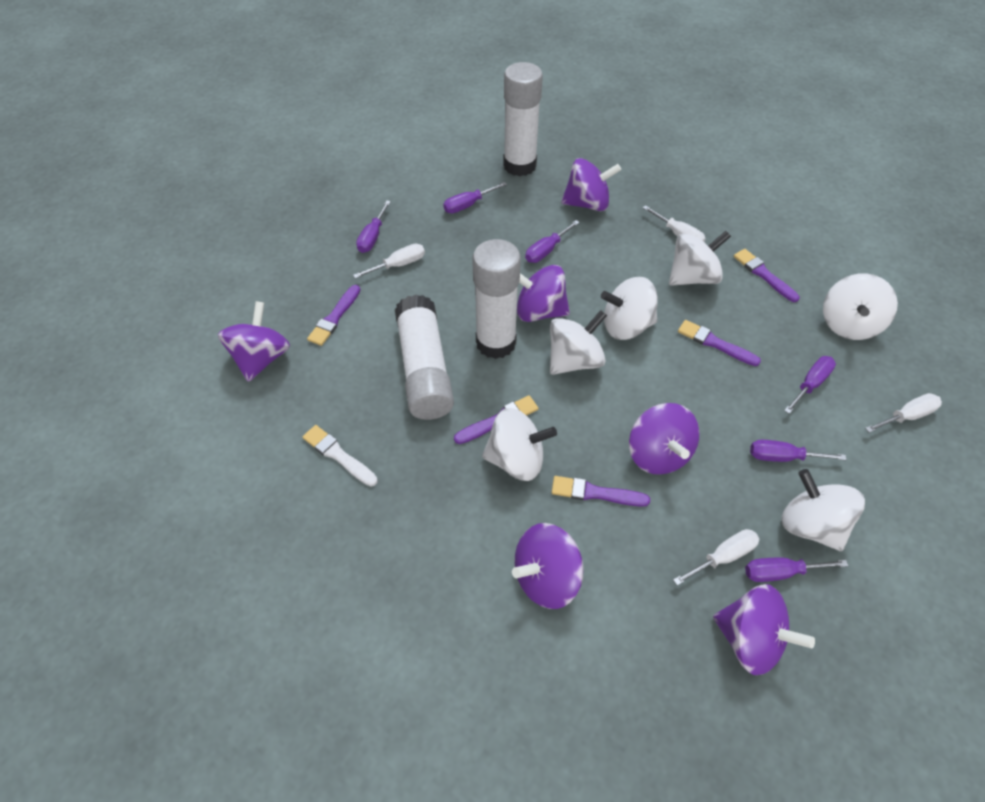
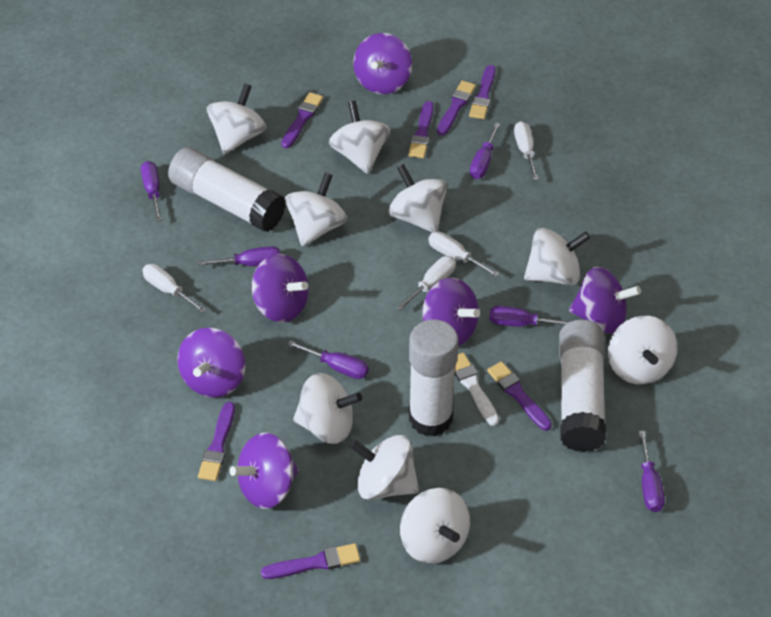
purple brush: [307,285,360,346] [454,395,539,444] [551,476,650,507] [678,320,761,366] [734,249,800,302] = 5 -> [198,402,235,481] [261,543,360,579] [281,92,323,148] [408,101,434,158] [437,81,476,136] [469,65,496,119] [487,361,552,431] = 7
white spinning top: [482,408,557,481] [550,310,607,375] [601,277,658,340] [669,231,731,286] [782,469,865,551] [823,273,898,340] = 6 -> [207,83,266,154] [285,173,347,247] [293,373,362,444] [329,101,390,174] [349,435,419,500] [388,164,447,233] [400,488,470,564] [524,228,590,286] [608,316,677,384] = 9

